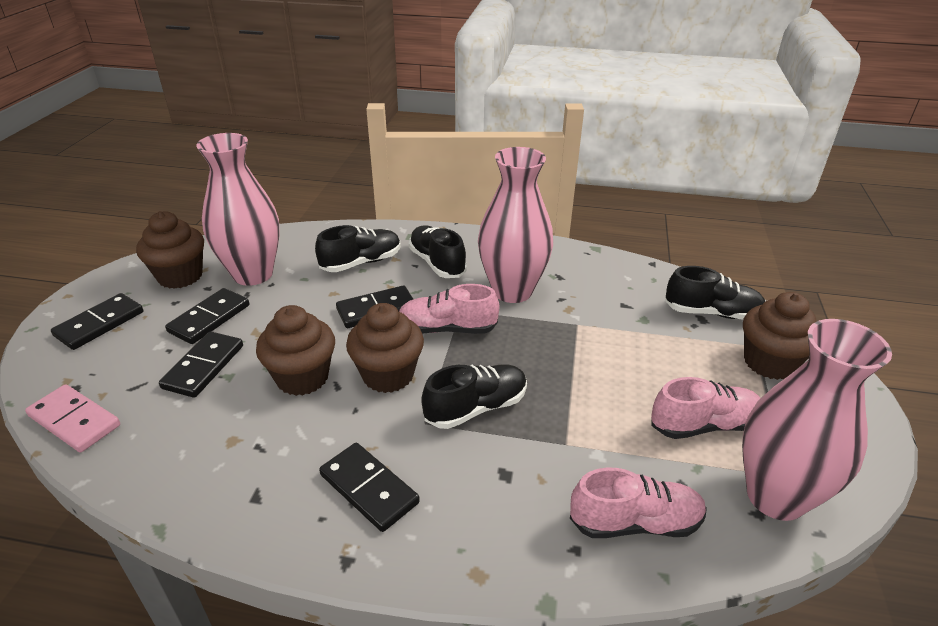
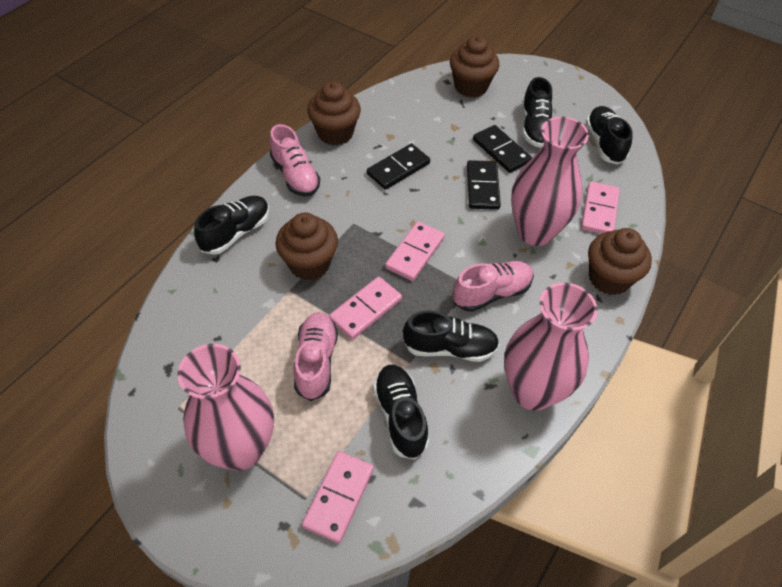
black domino: [51,293,143,350] [159,332,243,398] [165,288,249,344] [319,443,420,532] [336,286,413,328] = 5 -> [367,143,430,190] [467,160,501,210] [473,125,532,173] = 3
black shoe: [315,225,401,272] [409,225,467,278] [421,364,527,429] [665,266,765,319] = 4 -> [194,196,269,255] [373,365,429,459] [403,311,500,362] [522,77,552,147] [586,106,633,165] = 5
pink domino: [25,384,120,452] = 1 -> [302,451,374,543] [329,277,402,340] [385,221,445,281] [581,181,620,234] = 4

